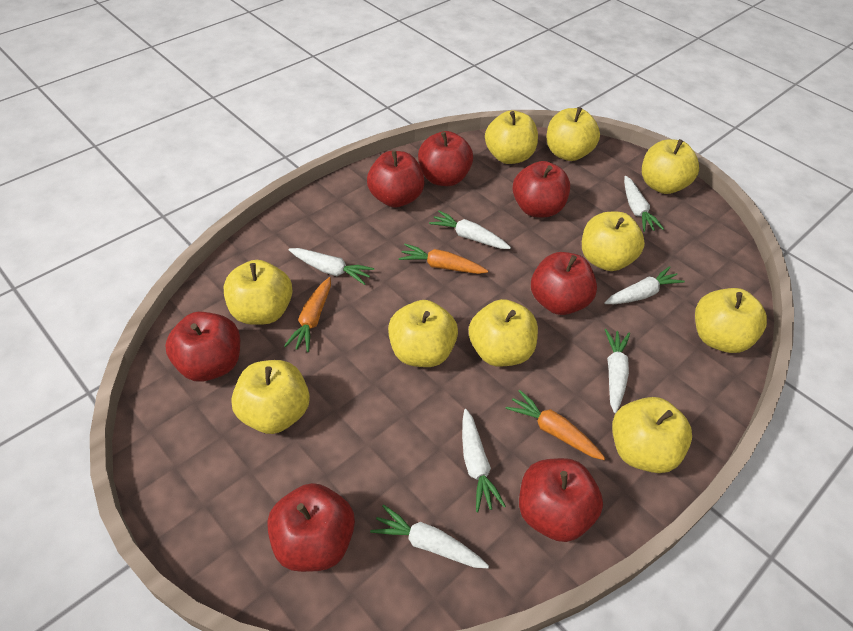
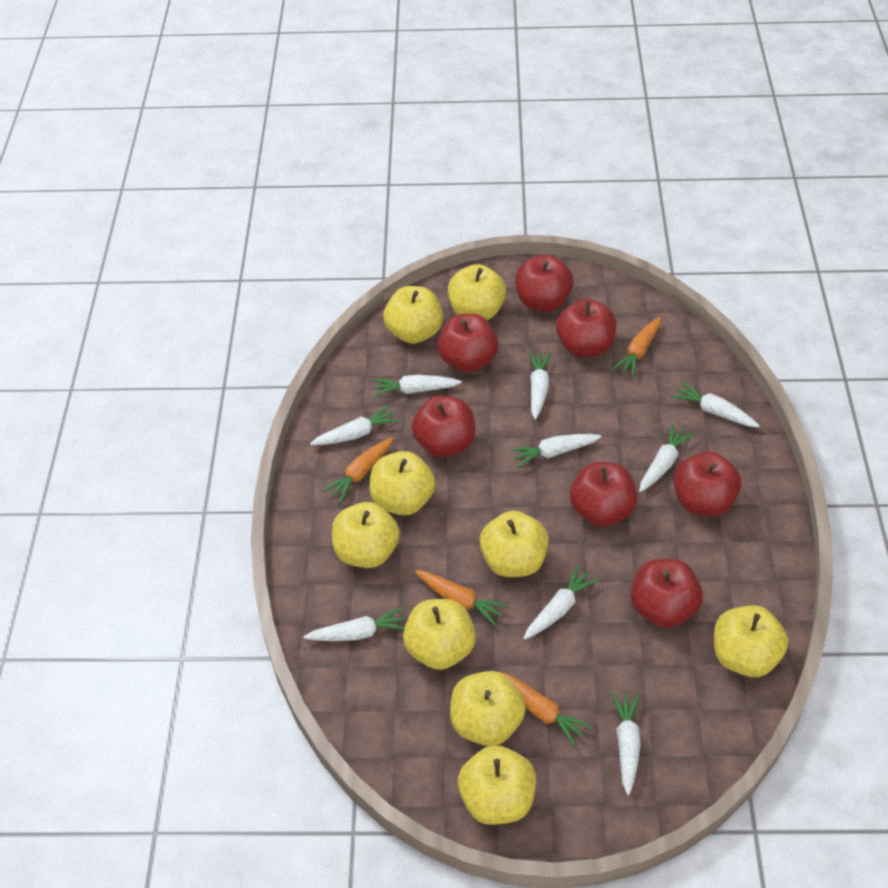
orange carrot: [284,277,331,352] [399,244,488,274] [505,390,606,460] = 3 -> [322,438,393,503] [415,570,508,626] [500,672,592,746] [613,317,661,377] = 4
white carrot: [288,248,374,285] [370,504,489,568] [429,210,511,249] [462,409,506,512] [604,266,685,304] [605,329,630,413] [624,176,664,232] = 7 -> [304,607,406,641] [310,405,399,445] [372,375,462,397] [510,434,602,467] [524,565,599,639] [529,351,552,420] [611,692,641,795] [639,424,694,492] [672,382,760,427] = 9
yellow apple: [223,260,293,325] [231,360,310,434] [388,300,458,367] [469,299,538,367] [485,110,538,164] [547,107,600,161] [582,212,645,271] [612,397,692,473] [642,139,699,194] [695,288,767,353] = 10 -> [332,502,400,568] [370,451,435,515] [383,286,443,344] [403,599,476,670] [448,264,506,320] [450,671,526,746] [458,745,536,825] [480,511,549,577] [714,605,788,677] = 9

